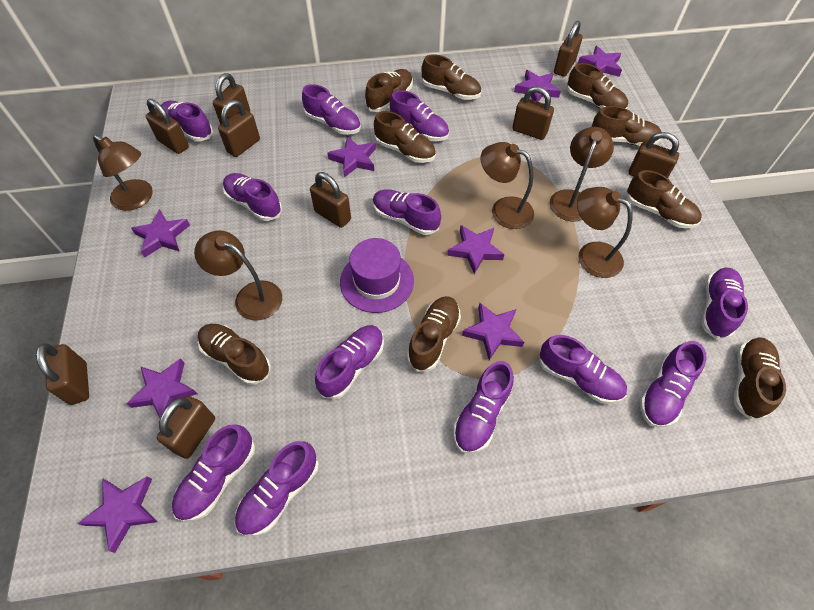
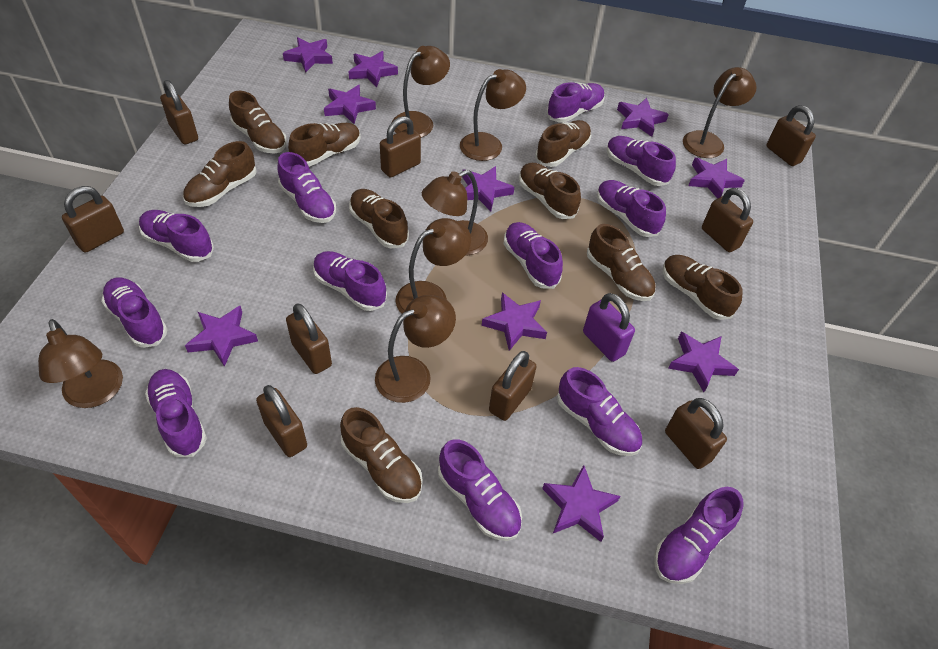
brown lamp: [93,135,153,211] [194,230,282,321] [480,142,534,229] [550,127,614,221] [577,187,632,278] = 5 -> [38,319,123,408] [375,295,456,403] [392,46,450,138] [395,218,471,314] [422,170,488,256] [460,69,526,161] [683,67,757,158] = 7
purple hat: [340,238,414,313] = 1 -> none = 0
purple padlock: none = 0 -> [583,293,635,362] = 1
purple star: [78,476,157,553] [126,358,197,418] [131,209,190,257] [328,136,376,178] [447,225,504,274] [462,303,524,360] [514,70,561,102] [578,46,622,77] = 8 -> [185,306,258,367] [283,37,333,73] [324,85,376,124] [349,51,398,87] [462,166,514,211] [482,293,547,351] [542,465,620,542] [617,98,669,137] [668,332,739,392] [688,158,745,199] = 10

